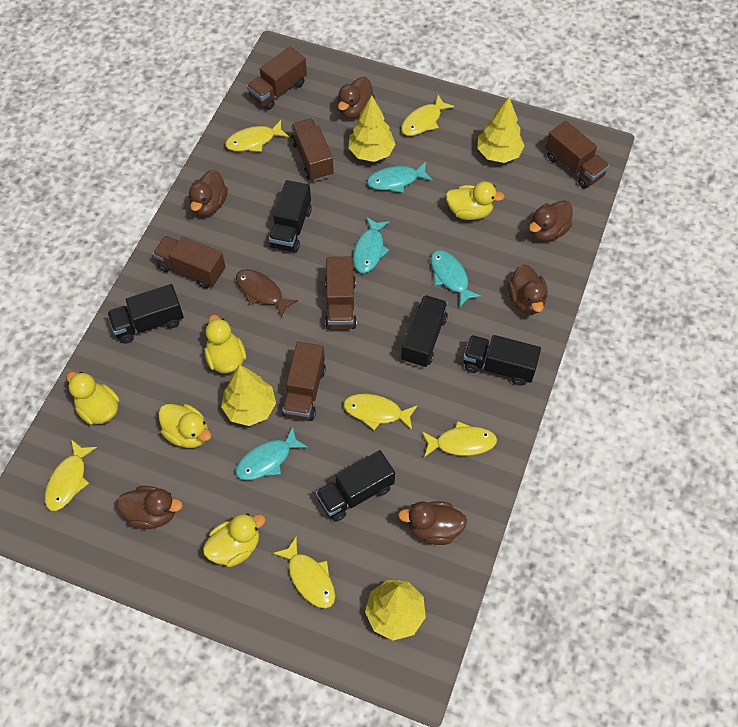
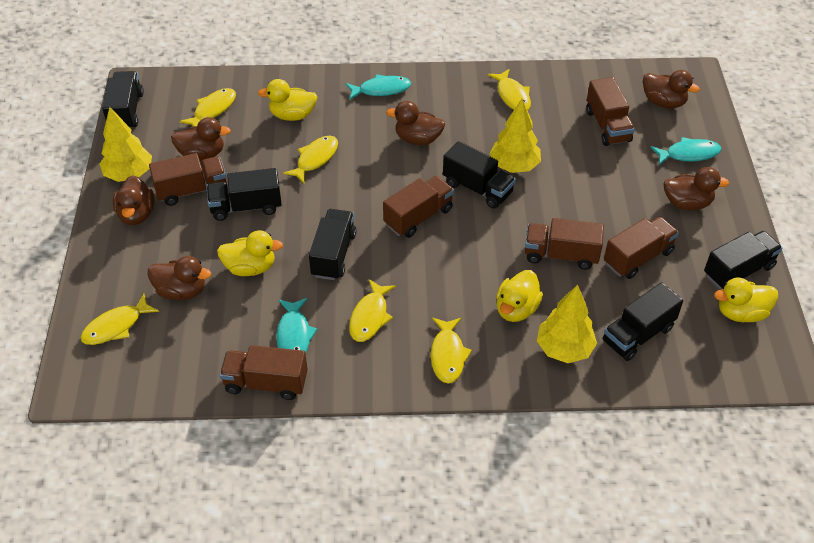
black truck: [107,284,184,344] [269,180,312,253] [316,450,395,522] [401,295,448,368] [463,335,541,386] = 5 -> [102,71,144,128] [207,168,282,221] [309,209,356,280] [443,141,516,209] [602,282,683,361] [704,231,782,289] = 6
brown fish: [236,269,298,318] = 1 -> none = 0
turquoise fish: [235,427,308,480] [353,217,390,273] [367,162,432,193] [431,250,482,307] = 4 -> [276,298,317,353] [346,74,411,100] [651,137,721,165] = 3
yellow duck: [66,372,119,425] [158,404,211,448] [203,513,266,567] [204,315,246,373] [446,181,505,220] = 5 -> [217,230,283,276] [258,79,317,121] [496,270,543,322] [714,278,778,322] = 4
yellow tree: [221,365,276,426] [348,96,396,162] [365,580,426,641] [478,97,525,163] = 4 -> [100,107,152,182] [490,99,541,173] [537,284,597,363] = 3

